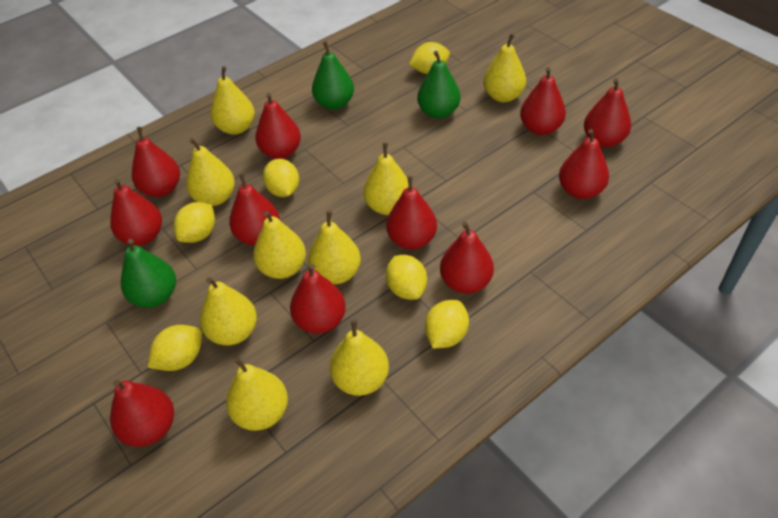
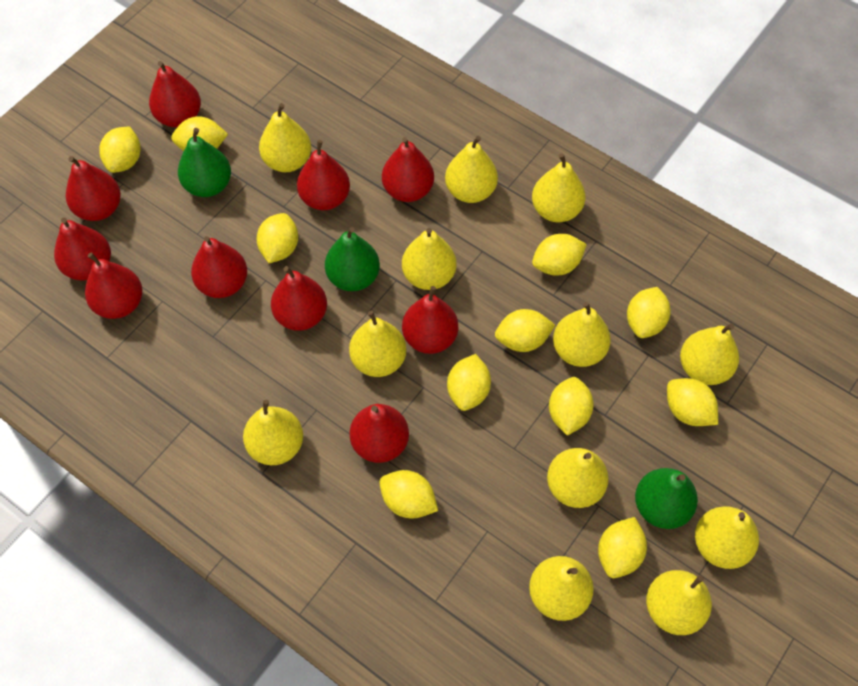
red pear: [110,179,162,246] [110,380,174,447] [132,127,180,197] [229,173,280,245] [255,93,301,159] [290,264,346,334] [386,176,437,250] [440,222,494,294] [520,67,566,135] [559,129,609,199] [584,78,631,147] = 11 -> [54,218,111,280] [66,156,121,221] [85,252,142,319] [149,61,201,127] [191,236,247,298] [271,266,327,331] [297,140,350,210] [350,404,409,463] [382,137,434,202] [402,286,458,354] = 10
yellow lemon: [148,325,202,371] [174,202,215,243] [263,159,299,197] [386,255,427,300] [409,42,450,74] [425,300,469,348] = 6 -> [99,127,141,173] [171,116,228,151] [257,213,298,263] [379,470,438,519] [447,354,491,411] [495,309,555,352] [532,234,587,275] [549,377,594,436] [598,517,647,578] [627,287,671,338] [667,378,718,426] = 11
yellow pear: [186,138,235,206] [200,277,257,345] [211,66,255,135] [226,357,288,431] [253,211,306,279] [308,211,361,284] [330,319,389,396] [363,143,409,215] [483,33,526,102] = 9 -> [243,400,303,465] [259,103,311,172] [349,311,407,377] [402,228,456,290] [445,136,498,203] [529,556,594,621] [532,154,585,222] [547,448,609,508] [553,302,611,367] [646,570,712,635] [680,323,739,385] [695,506,759,569] = 12

